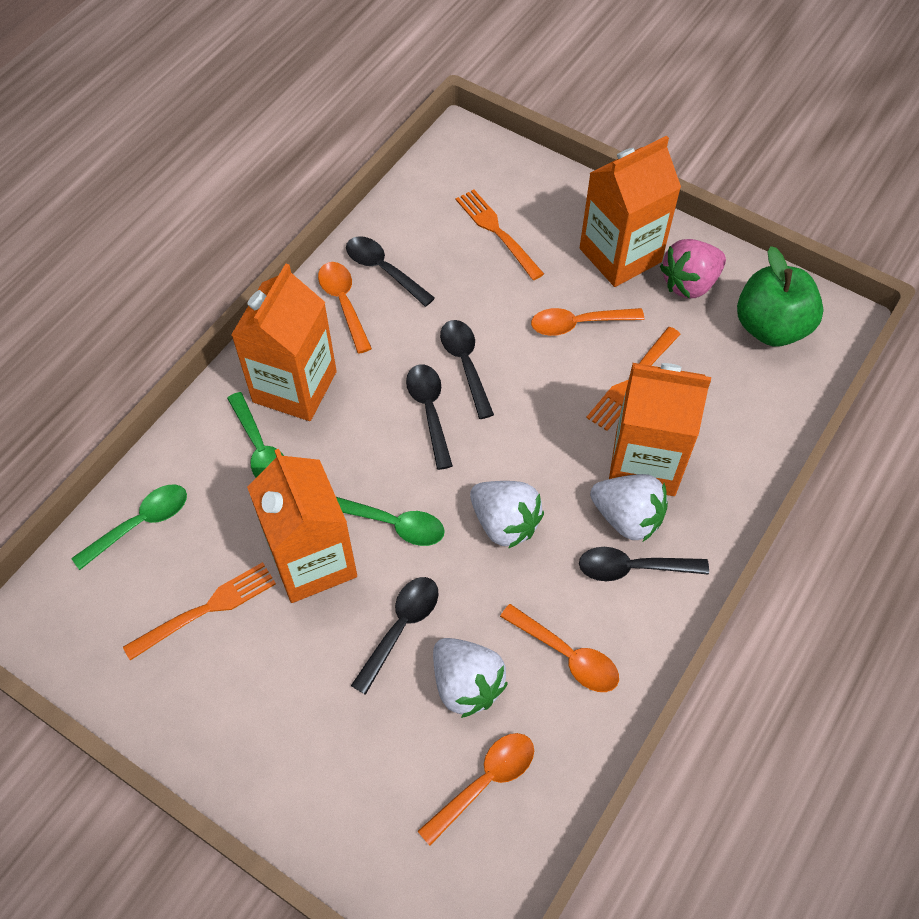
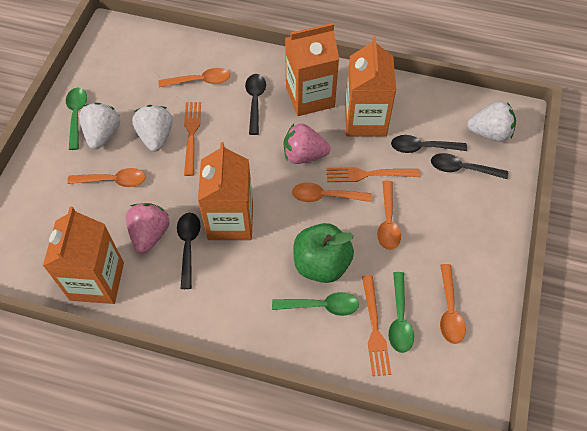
black spoon: [346,236,435,307] [351,577,439,695] [406,364,453,470] [440,320,494,419] [579,547,709,581] = 5 -> [177,213,201,289] [245,74,266,135] [391,135,467,153] [431,153,508,179] = 4
orange spoon: [318,262,372,354] [417,733,534,846] [500,604,619,692] [531,308,644,336] = 4 -> [67,168,146,187] [159,68,230,87] [292,182,372,202] [377,181,401,250] [440,264,466,344] = 5
pink strawberry: [660,239,726,298] = 1 -> [126,203,170,254] [284,123,330,164] = 2

